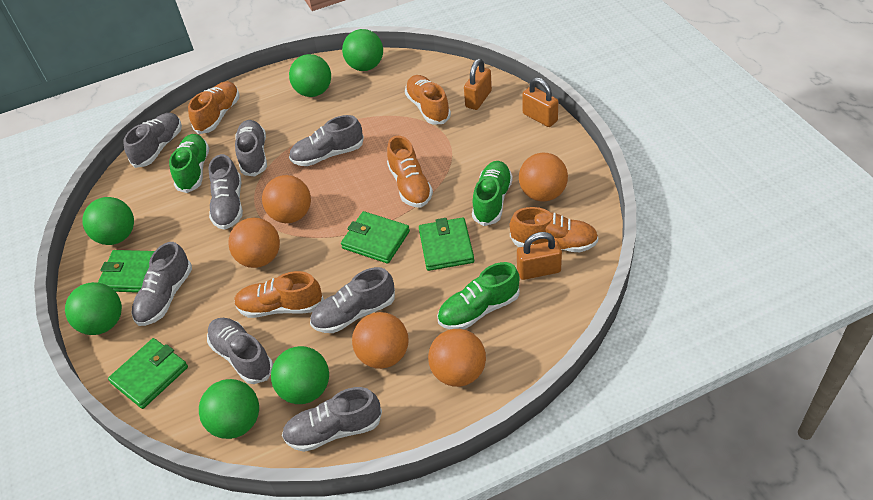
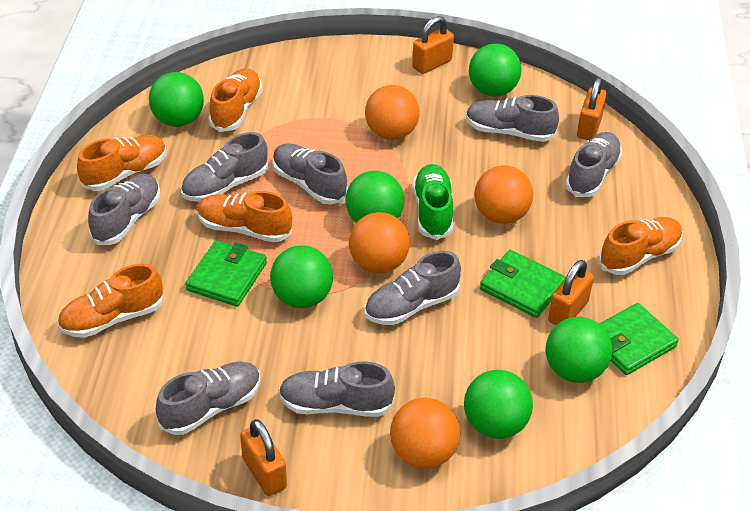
green shoe: [169,134,209,193] [437,262,520,329] [472,161,513,226] = 3 -> [413,164,453,240] = 1
green wallet: [98,250,155,293] [108,338,188,409] [341,211,410,264] [419,217,474,271] = 4 -> [185,240,267,307] [480,250,566,318] [599,303,679,375] = 3
orange ball: [228,218,280,268] [262,175,311,223] [352,312,409,369] [428,329,486,387] [519,153,568,202] = 5 -> [349,212,410,273] [365,85,420,140] [390,398,460,469] [474,165,533,224] = 4
orange padlock: [464,59,492,110] [517,232,562,280] [522,77,559,127] = 3 -> [240,419,287,496] [412,16,454,74] [548,260,594,325] [577,78,607,140] = 4

